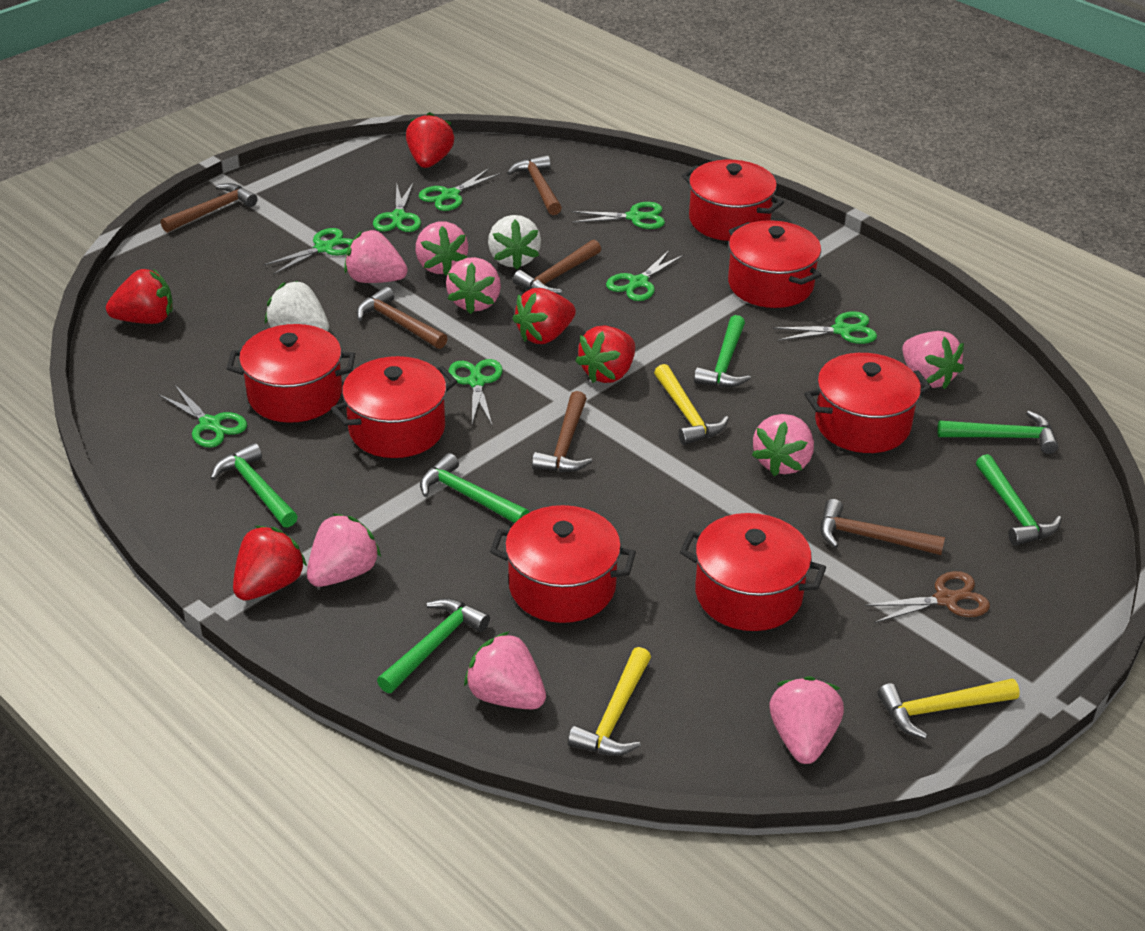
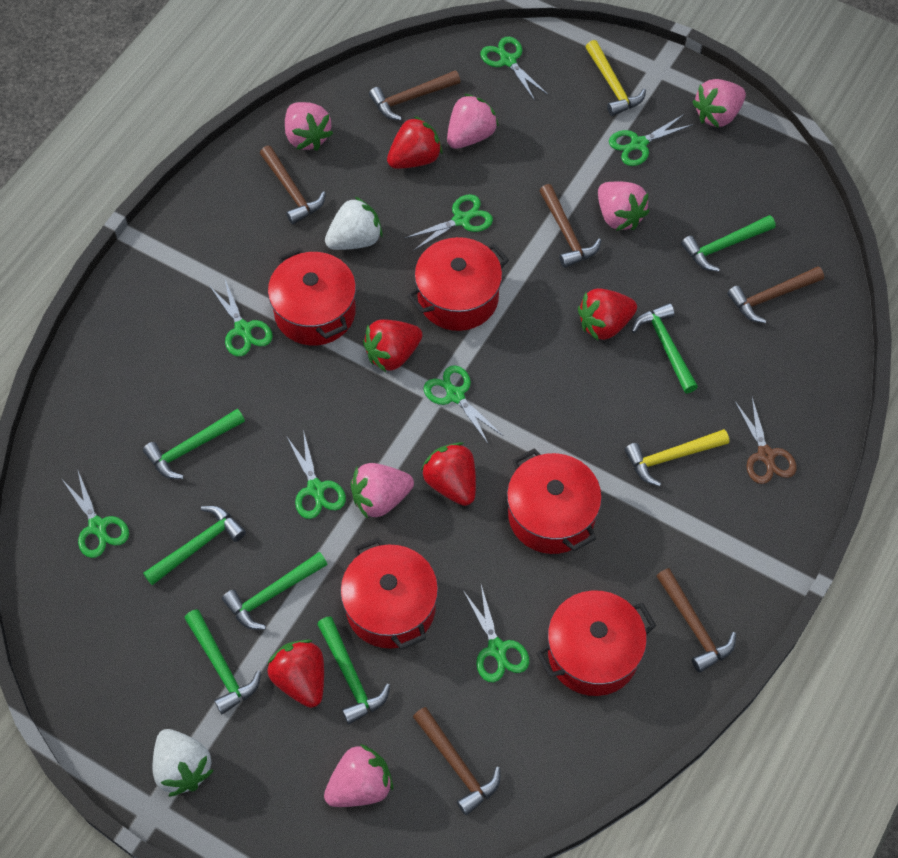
green hammer: [211,443,298,528] [377,598,490,693] [420,453,529,523] [694,315,751,387] [937,411,1059,454] [976,454,1062,546] = 6 -> [143,409,245,479] [143,506,246,585] [184,609,261,714] [222,552,328,630] [317,616,390,724] [632,303,698,393] [681,215,776,272] = 7
pink strawberry: [307,513,381,587] [344,230,408,283] [415,222,468,276] [446,257,501,314] [464,631,546,709] [752,414,814,476] [769,676,844,764] [902,331,964,389] = 8 -> [285,102,333,151] [324,744,393,807] [351,463,414,519] [447,94,499,149] [598,181,650,231] [692,79,746,128] = 6
red pot: [226,324,355,423] [331,356,457,458] [490,505,636,623] [680,513,826,631] [682,160,784,241] [728,220,822,308] [804,353,932,453] = 7 -> [268,248,356,346] [340,537,438,650] [407,237,509,331] [507,448,602,554] [536,590,656,696] = 5
yellow hammer: [568,647,651,756] [654,364,729,445] [877,679,1020,739] = 3 -> [586,40,646,116] [625,429,729,486] = 2

